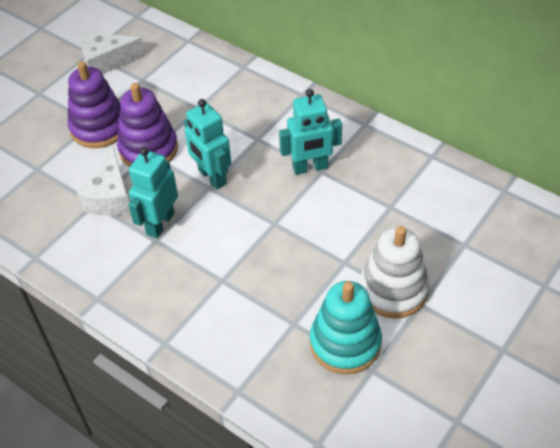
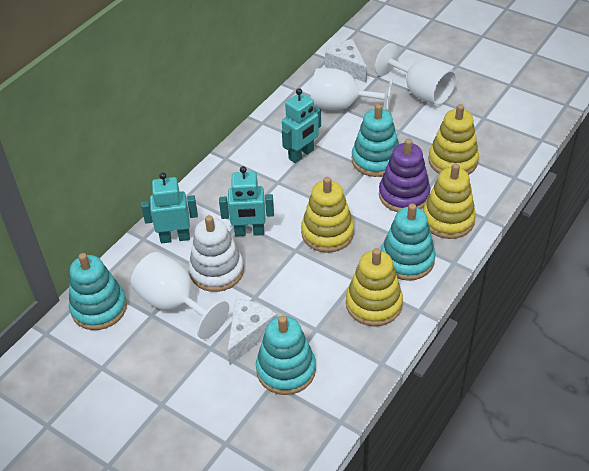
purple stacking toy: [68,61,121,148] [117,83,178,167] = 2 -> [379,139,430,212] = 1
turquoise stacking toy: [310,281,382,374] = 1 -> [69,253,127,330] [256,315,316,395] [352,104,399,177] [381,203,436,281] = 4
white goblet: none = 0 -> [131,252,229,339] [311,68,393,111] [375,43,456,105] = 3
yellow stacking toy: none = 0 -> [301,177,354,253] [346,248,403,326] [423,163,476,239] [429,104,479,175] = 4

